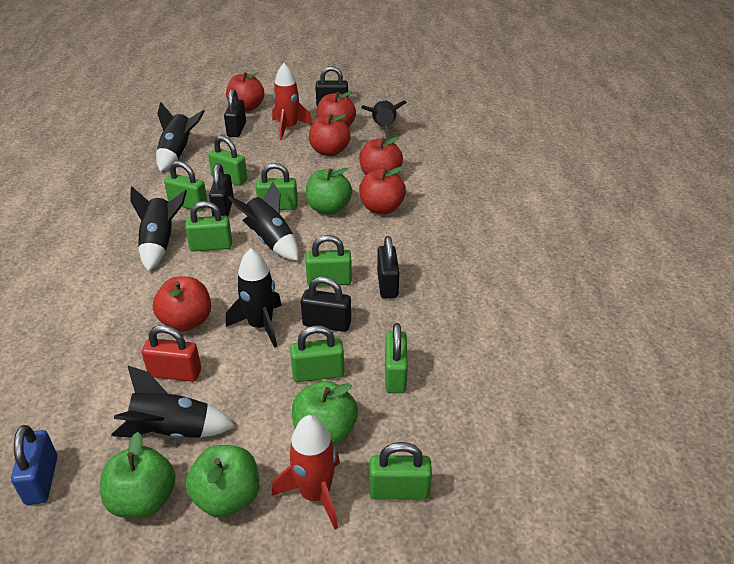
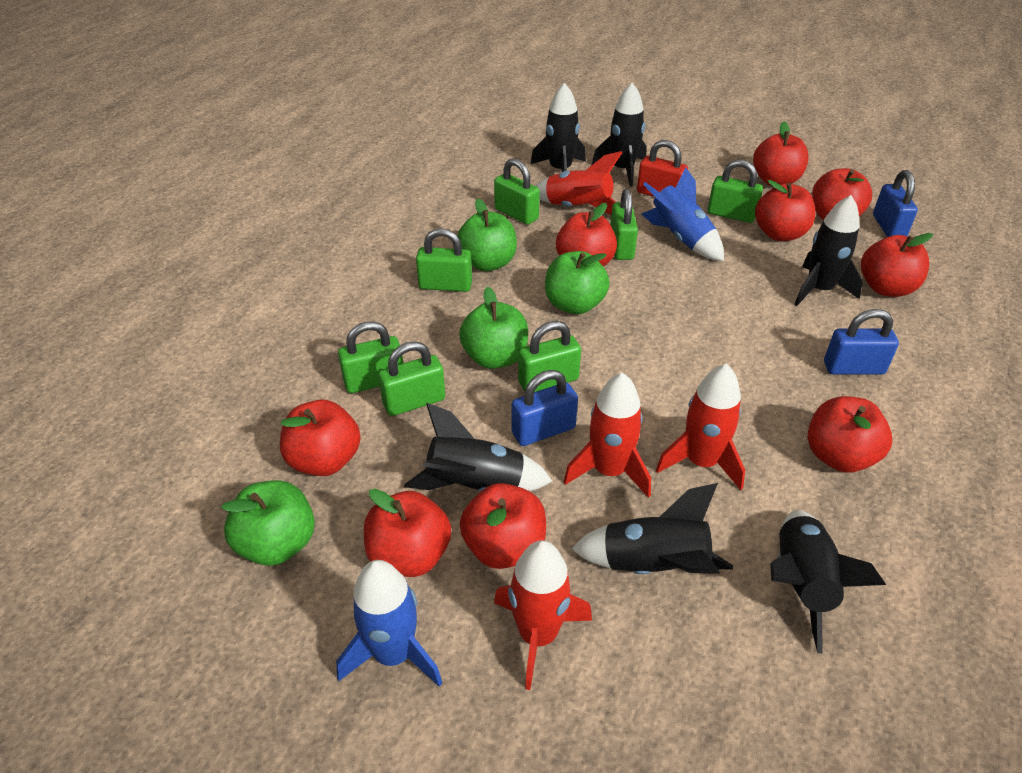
black padlock: [209,163,234,216] [224,89,246,137] [301,277,351,332] [316,66,348,106] [377,236,399,298] = 5 -> none = 0
blue padlock: [11,425,57,505] = 1 -> [512,370,578,446] [824,309,899,374] [873,170,918,237] = 3
blue rocket: none = 0 -> [336,560,442,687] [641,168,724,261] = 2
green padlock: [164,161,208,211] [185,201,232,251] [208,136,247,186] [256,163,298,210] [290,325,344,382] [305,235,352,286] [370,442,432,500] [385,323,408,393] = 8 -> [338,321,403,393] [378,341,445,416] [416,228,472,292] [494,158,540,225] [518,321,581,392] [611,189,638,260] [708,160,763,223] = 7
red apple: [153,276,211,332] [226,72,264,112] [309,114,351,156] [317,91,356,127] [359,136,403,175] [359,167,406,214] = 6 -> [280,400,361,476] [364,489,451,577] [460,483,546,569] [556,203,617,266] [753,122,809,186] [755,180,815,241] [808,396,892,472] [812,168,872,220] [861,233,933,297] = 9
red rocket: [271,415,340,529] [272,63,313,140] = 2 -> [494,540,592,690] [536,151,623,214] [564,372,651,498] [656,364,745,490] = 4

